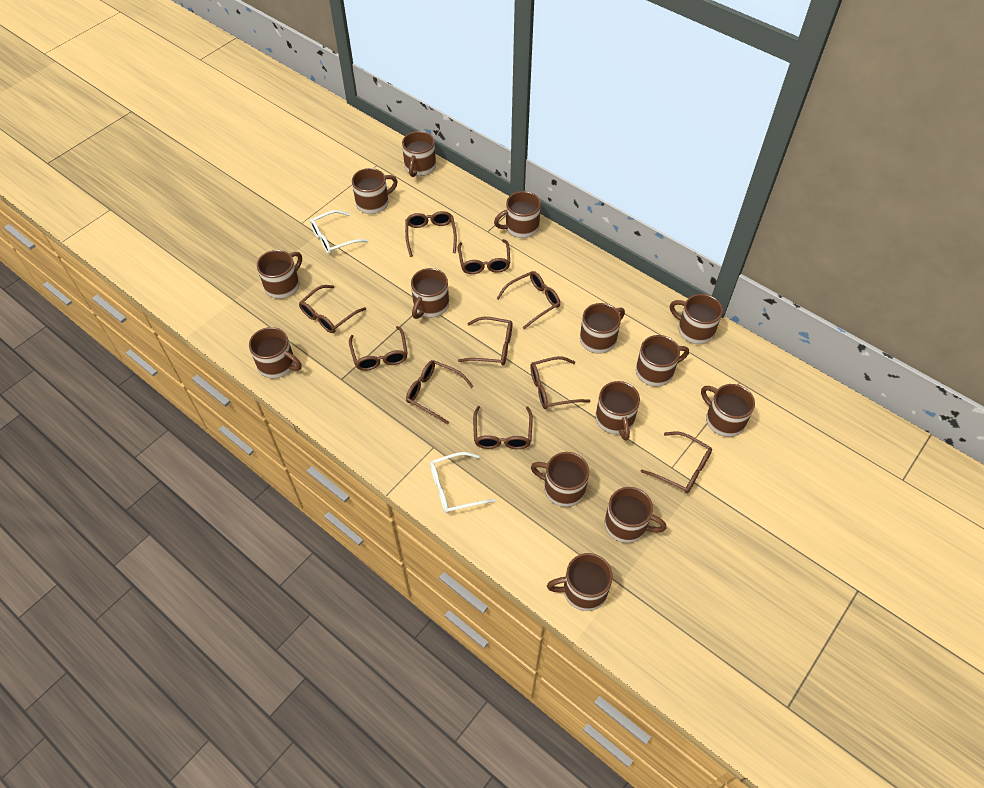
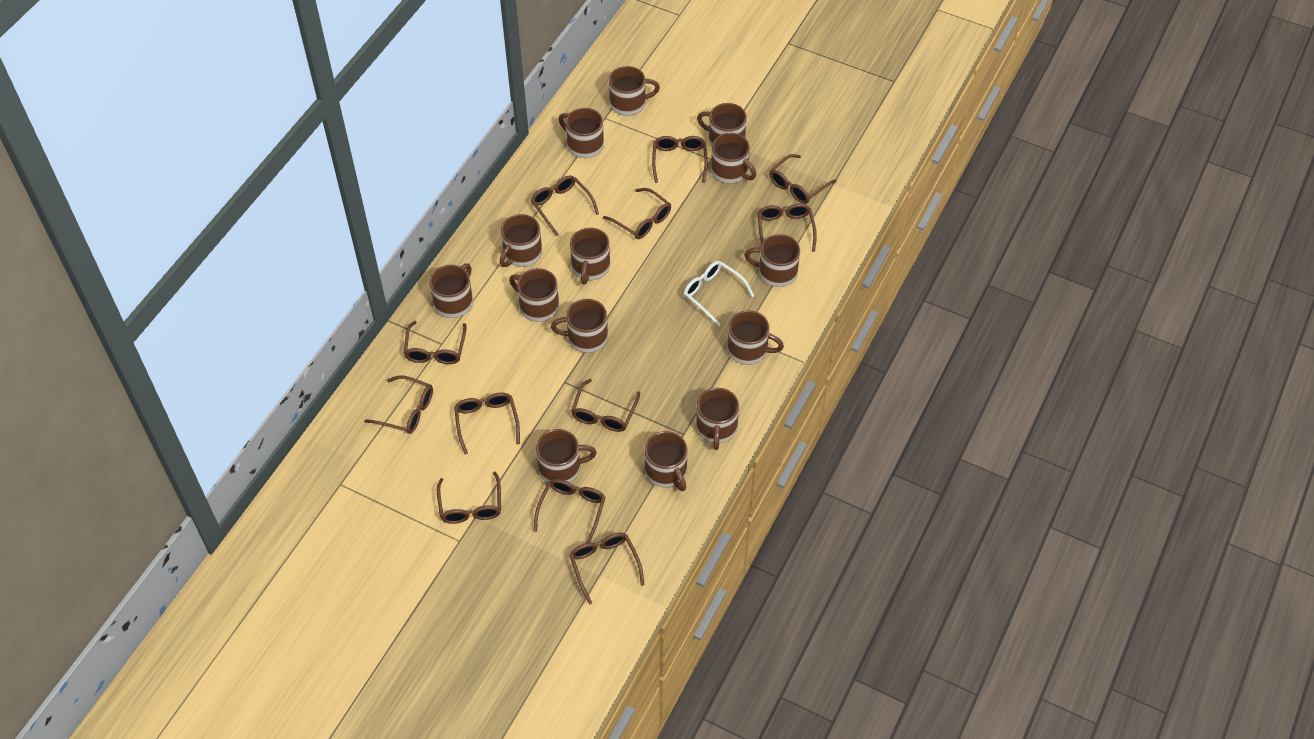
brown glasses: [299,285,366,333] [349,326,408,371] [405,211,457,257] [406,360,474,424] [458,239,510,274] [458,317,513,365] [473,406,533,449] [496,271,560,329] [530,356,590,409] [641,432,712,493] = 10 -> [364,375,433,434] [404,321,467,364] [437,472,501,524] [454,392,520,455] [531,175,599,236] [534,479,606,543] [569,533,645,604] [571,379,641,432] [603,188,671,239] [652,136,708,183] [758,204,817,252] [770,154,837,204] = 12
white glasses: [310,210,368,254] [430,452,496,513] = 2 -> [684,261,754,326] = 1

